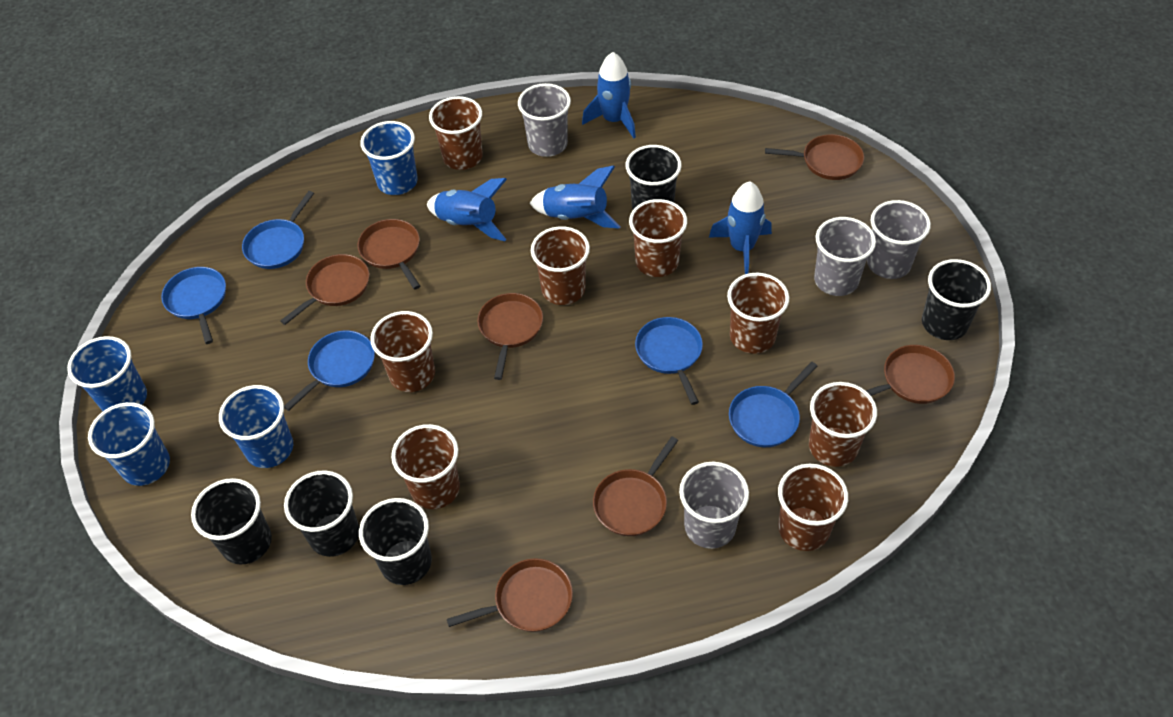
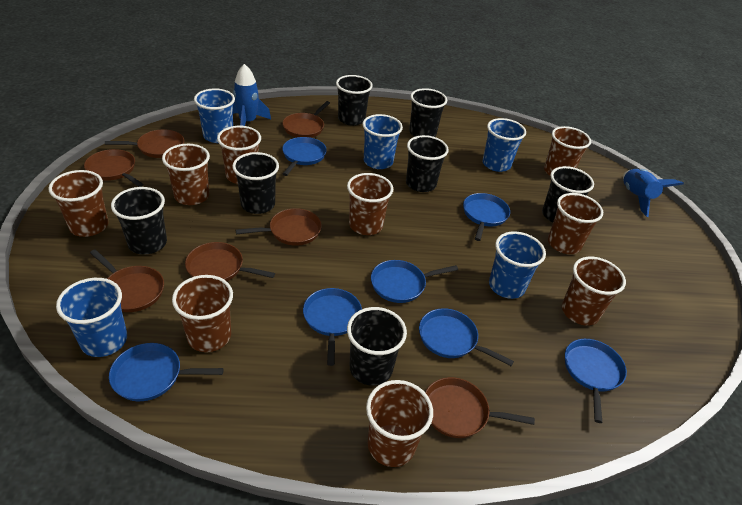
black cup: [191,478,272,565] [284,470,359,557] [359,498,432,585] [626,145,682,209] [922,259,991,340] = 5 -> [111,187,167,255] [232,152,279,214] [336,75,373,126] [347,307,407,386] [406,135,449,192] [409,88,447,137] [542,166,594,222] = 7
blue cup: [67,336,147,411] [88,402,170,486] [219,385,293,468] [360,121,418,195] = 4 -> [56,278,127,357] [194,88,235,143] [363,114,403,169] [483,118,526,172] [489,231,546,299] = 5
blue pan: [161,267,226,344] [242,191,314,269] [284,331,375,411] [635,317,703,405] [729,362,817,447] = 5 -> [109,343,224,401] [282,137,327,176] [303,288,362,366] [371,260,458,303] [419,308,514,366] [463,193,510,241] [565,339,627,423] = 7
blue rocket: [427,178,507,241] [529,165,621,229] [582,52,636,138] [709,182,772,274] = 4 -> [233,64,271,126] [623,169,684,217] = 2
brown cup: [370,311,435,392] [391,424,460,509] [429,96,483,170] [531,226,590,305] [629,199,687,277] [727,273,789,354] [778,463,848,551] [809,382,877,467] = 8 -> [48,170,109,237] [162,144,210,205] [172,275,233,352] [217,126,261,184] [347,173,393,235] [366,380,433,467] [544,126,591,176] [548,193,603,254] [562,257,626,326] = 9
grey cup: [518,83,571,157] [679,462,749,549] [814,217,876,296] [867,200,931,279] = 4 -> none = 0

